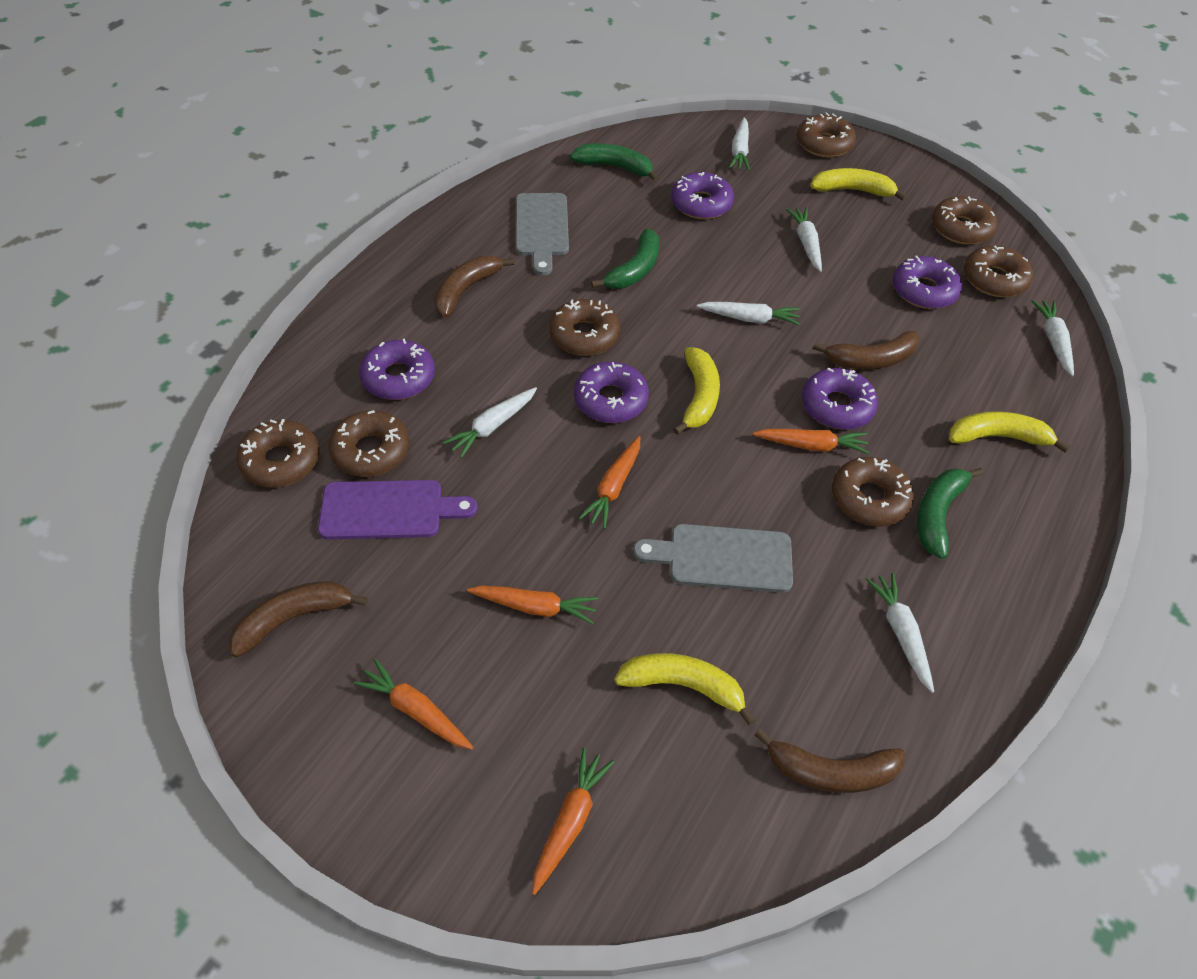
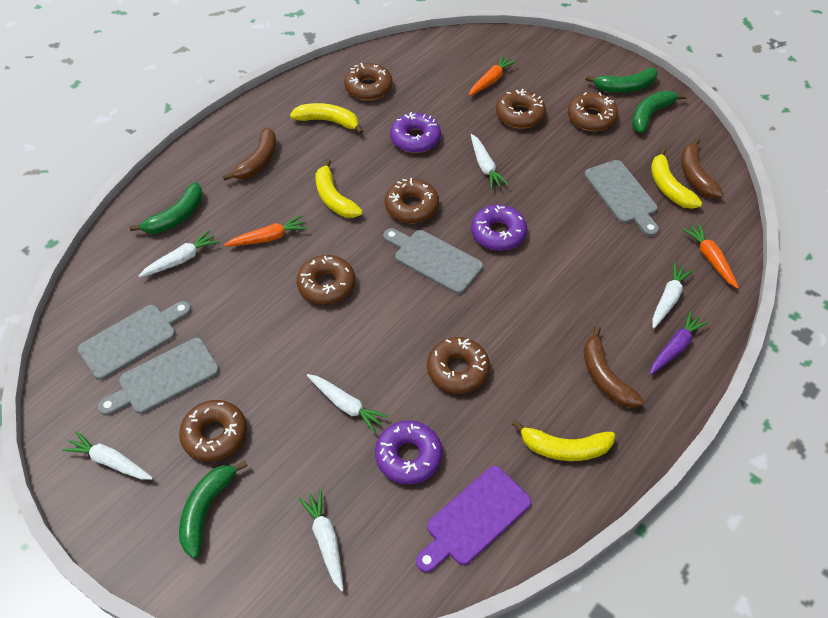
brown banana: [229,581,368,657] [434,256,514,318] [755,729,905,793] [813,331,920,369] = 4 -> [222,127,276,181] [584,326,644,408] [681,138,724,198] = 3
green banana: [570,143,659,182] [591,229,659,289] [917,468,983,559] = 3 -> [130,182,203,234] [179,461,248,558] [585,68,658,93] [632,91,687,133] = 4
grey cutting board: [516,193,569,275] [633,524,793,593] = 2 -> [77,301,191,380] [98,338,219,415] [383,228,483,294] [584,160,659,236] = 4
orange carrot: [354,659,473,749] [467,586,598,624] [532,748,614,895] [579,436,640,529] [753,429,869,454] = 5 -> [224,215,308,246] [469,55,517,96] [682,223,739,289] = 3
purple carrot: none = 0 -> [650,311,709,375] = 1
purple donut: [359,338,435,400] [574,362,649,423] [671,172,734,219] [802,368,878,430] [893,256,962,309] = 5 -> [375,420,442,484] [390,112,441,153] [471,205,527,251] = 3

